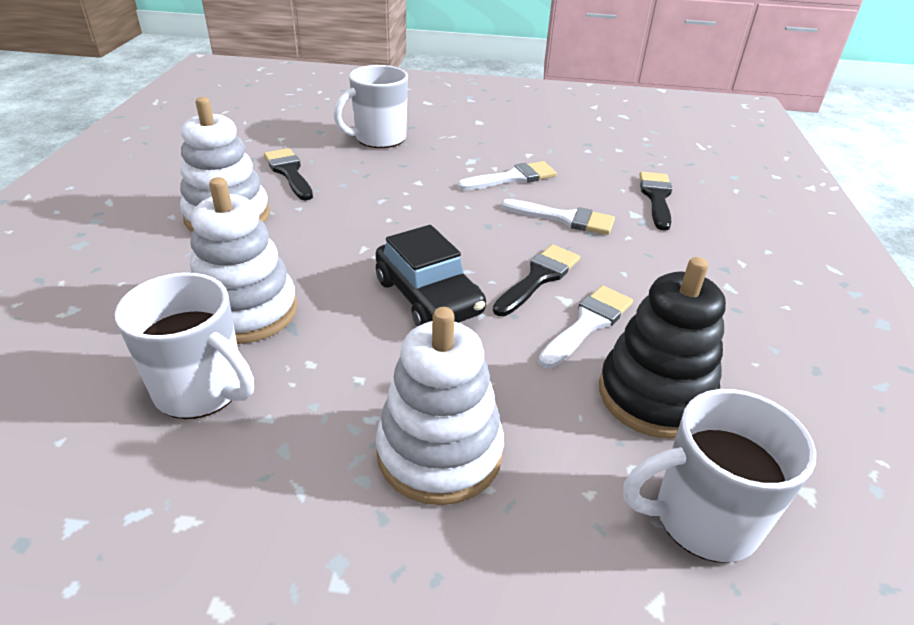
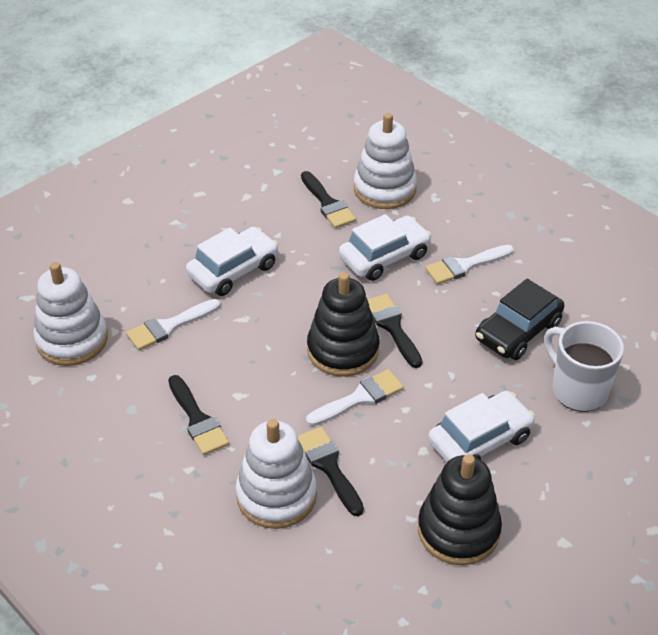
black brush: [264,148,313,201] [493,245,580,316] [639,172,672,231] = 3 -> [168,375,229,455] [298,427,364,516] [301,171,356,228] [367,294,422,368] = 4
black stacking toy: [599,257,726,439] = 1 -> [307,272,380,377] [418,454,502,565] = 2
white car: none = 0 -> [186,227,279,296] [339,214,432,281] [428,391,535,462] = 3
white mug: [115,272,254,419] [334,65,408,148] [623,389,816,563] = 3 -> [544,321,624,412] = 1

